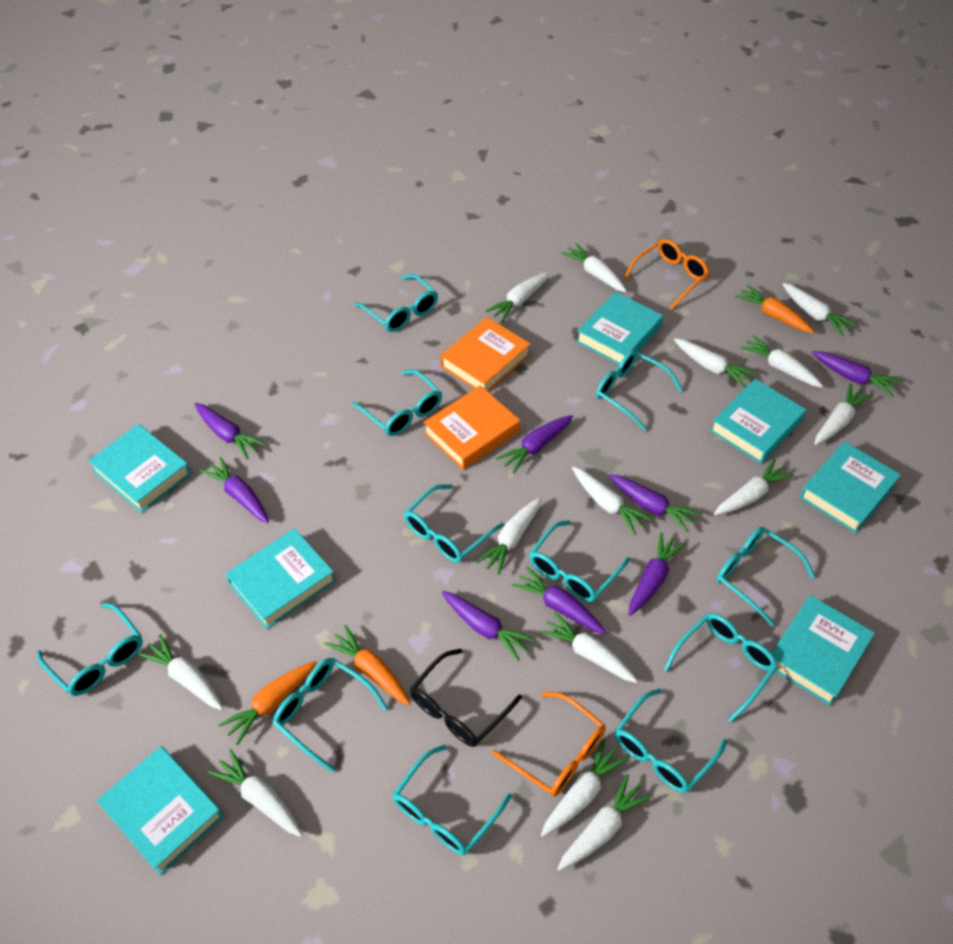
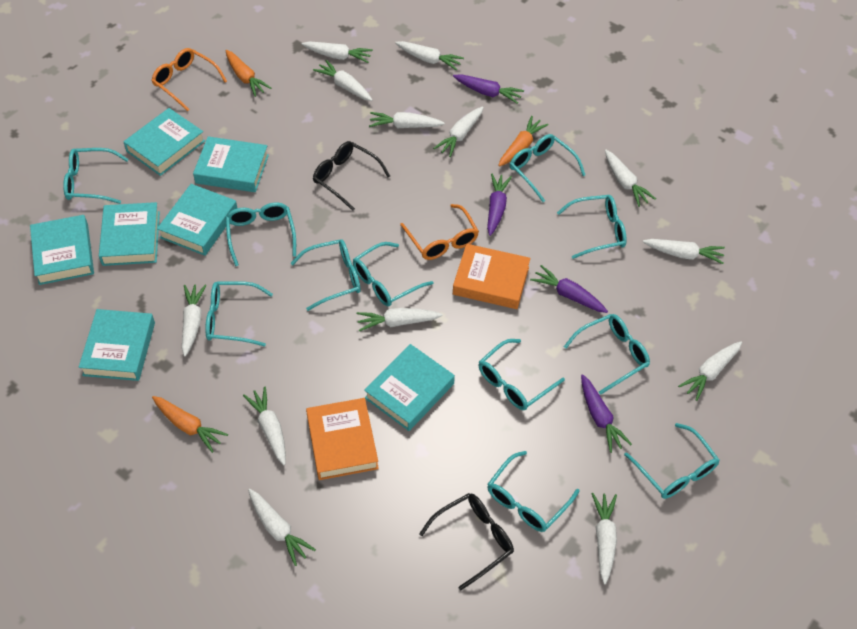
black glasses: [410,648,522,747] = 1 -> [313,141,390,211] [419,493,514,590] = 2
purple carrot: [194,403,266,459] [200,457,269,523] [442,591,535,661] [496,415,573,474] [511,566,606,634] [609,474,701,533] [628,532,686,616] [812,351,901,397] = 8 -> [453,74,524,104] [487,173,512,236] [530,265,608,313] [581,374,632,453] = 4
white carrot: [138,634,223,710] [208,749,302,837] [476,497,542,575] [486,272,550,322] [539,612,638,683] [541,739,628,837] [557,774,652,871] [561,243,627,292] [572,466,652,535] [674,338,757,388] [714,459,794,515] [740,335,823,387] [782,283,857,336] [814,384,872,445] = 14 -> [182,284,206,357] [243,387,286,465] [248,489,316,566] [302,42,373,63] [313,60,372,101] [357,308,443,332] [369,112,445,128] [395,41,464,71] [433,106,484,157] [591,493,617,584] [605,150,656,207] [643,239,725,264] [678,341,742,401] = 13

